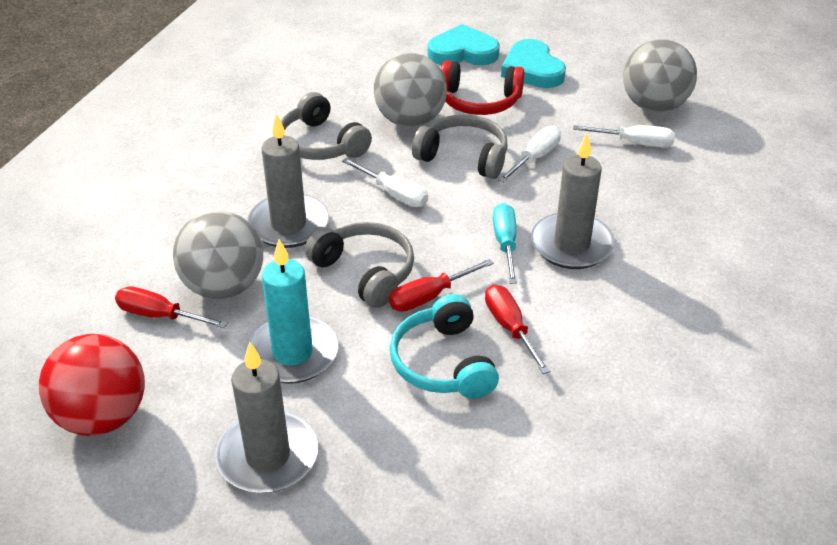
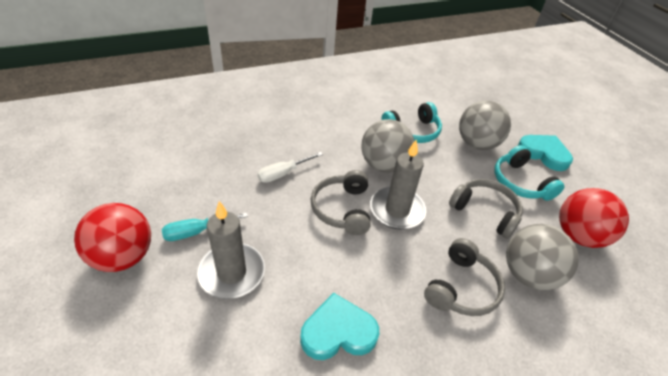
grey candle: [215,342,318,493] [247,113,329,248] [531,133,615,269] = 3 -> [197,201,265,299] [370,140,426,229] = 2
red ball: [39,334,145,436] = 1 -> [74,203,151,272] [559,188,629,248] = 2
red headphones: [441,60,524,115] = 1 -> none = 0
red screwdriver: [115,286,228,328] [389,259,494,312] [485,284,550,374] = 3 -> none = 0
turquoise candle: [245,239,338,384] = 1 -> none = 0
turquoise headphones: [390,294,499,399] = 1 -> [381,102,442,143] [495,145,565,201] = 2
white screwdriver: [342,158,428,207] [498,126,561,182] [573,125,675,148] = 3 -> [257,152,323,183] = 1

